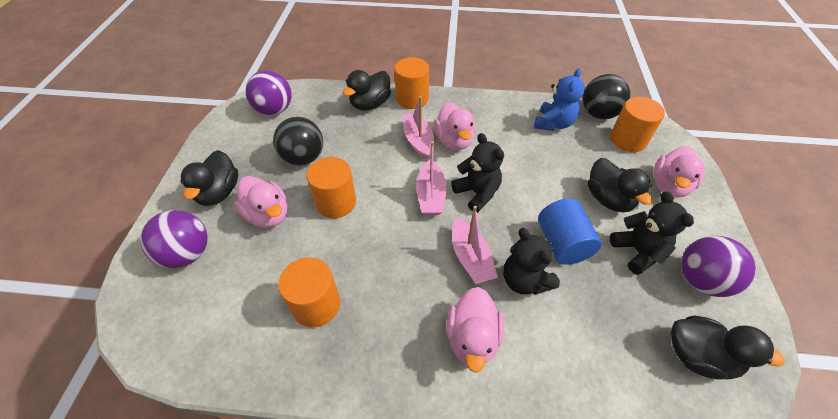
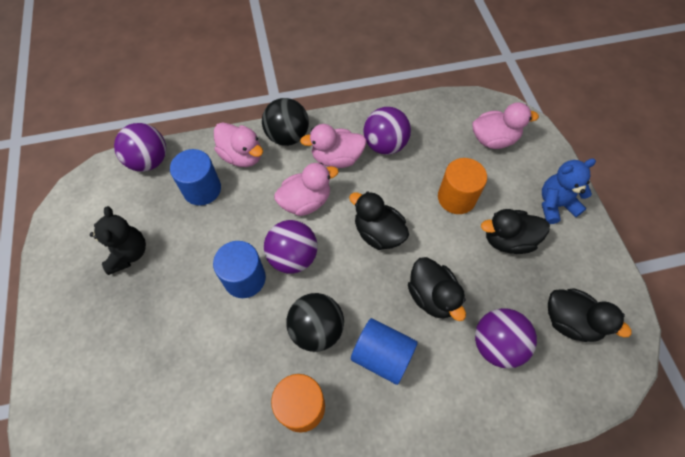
black teddy bear: [451,133,504,213] [503,228,560,295] [610,191,694,275] = 3 -> [90,206,146,275] = 1
blue cylinder: [538,198,602,265] = 1 -> [170,149,221,205] [213,241,266,298] [351,318,418,385] = 3
orange cylinder: [278,257,340,327] [306,157,356,218] [394,57,429,109] [610,97,665,152] = 4 -> [271,374,325,433] [438,158,487,214] = 2
pink boat: [402,96,434,160] [416,141,447,215] [452,206,498,284] = 3 -> none = 0
purple ball: [140,210,208,268] [245,70,292,115] [681,236,756,297] = 3 -> [114,123,166,172] [264,220,318,274] [364,107,411,155] [475,308,537,368] = 4

